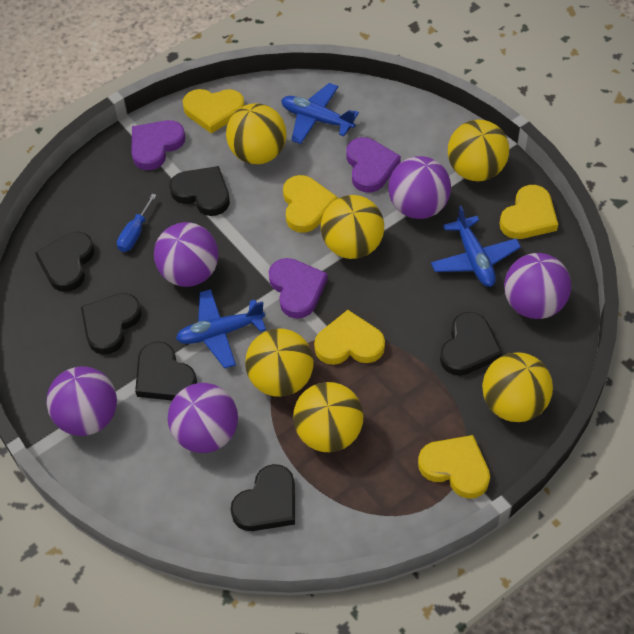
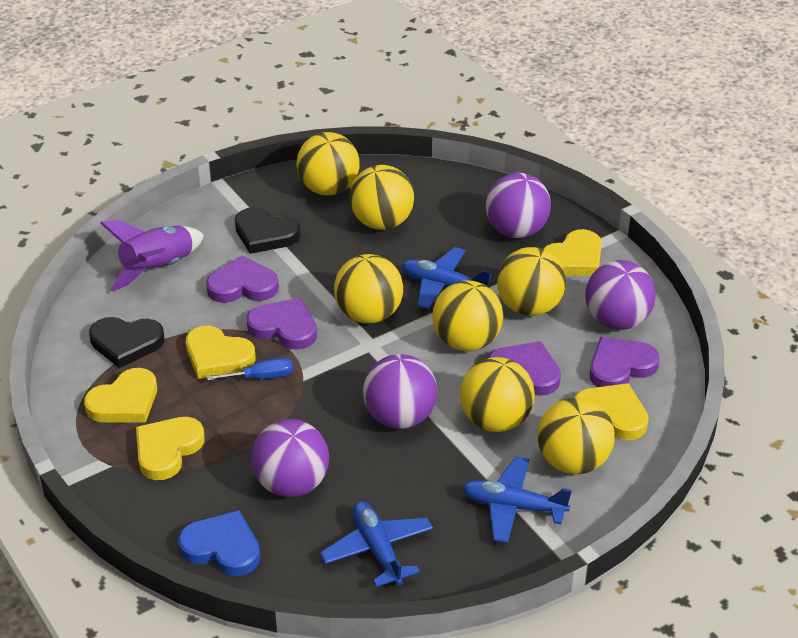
black heart: [35,232,94,292] [81,293,142,355] [135,342,197,400] [170,166,230,216] [231,464,295,531] [440,312,502,376] = 6 -> [89,317,164,368] [235,207,300,254] = 2
blue heart: none = 0 -> [178,510,260,576] = 1
purple ball: [46,366,117,436] [154,222,219,287] [168,383,238,453] [388,156,451,219] [504,253,571,319] = 5 -> [251,419,329,497] [363,354,438,429] [486,173,551,238] [585,260,656,330] = 4
purple heart: [131,120,185,170] [269,258,328,319] [346,137,401,192] = 3 -> [206,255,279,303] [246,298,317,350] [488,341,561,396] [590,337,660,387] = 4
purple rocket: none = 0 -> [100,220,204,292] = 1
yellow ball: [226,103,286,164] [245,328,314,397] [293,382,364,452] [321,195,384,259] [448,120,509,181] [482,352,553,422] = 6 -> [296,132,360,195] [334,254,403,323] [349,165,414,230] [432,280,503,351] [460,357,535,432] [497,247,566,316] [538,397,615,474] = 7

